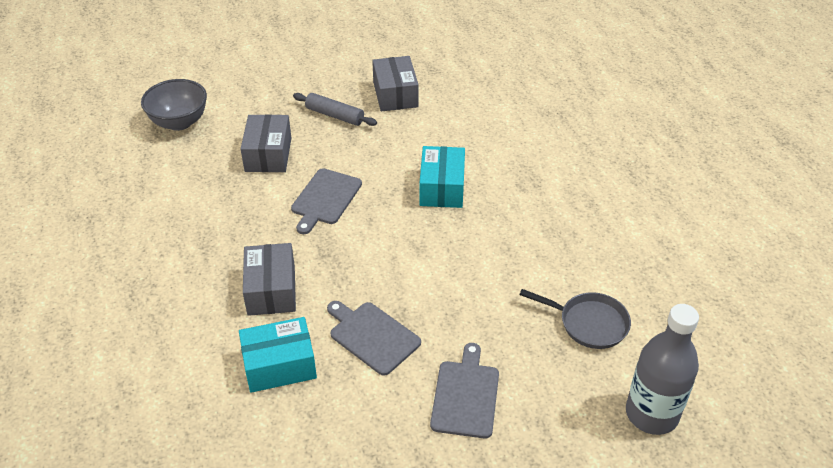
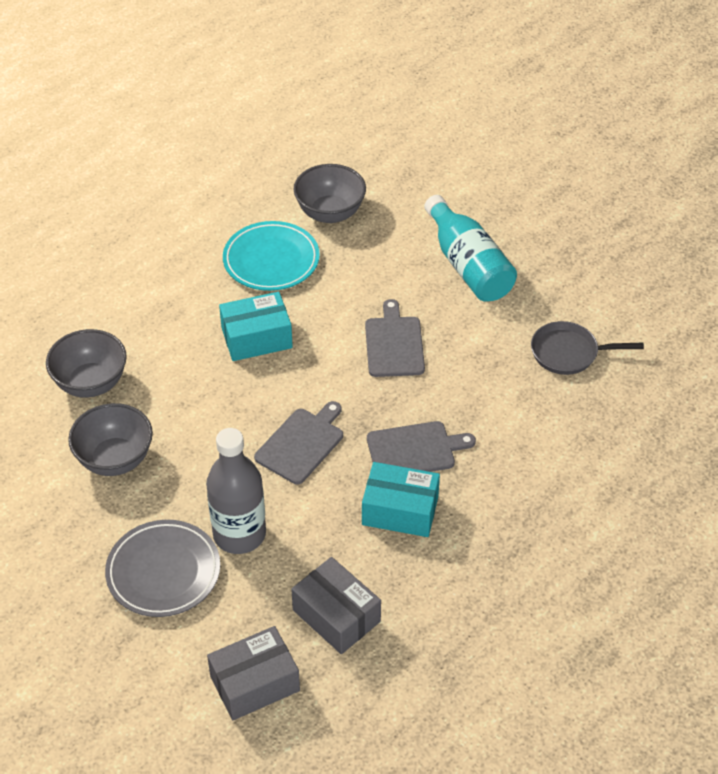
grey bowl: [141,79,207,131] = 1 -> [46,329,127,398] [68,403,153,476] [293,164,366,223] = 3
grey box: [241,114,291,172] [243,243,296,316] [372,56,419,111] = 3 -> [207,626,300,720] [291,557,381,654] = 2
grey plate: none = 0 -> [105,520,220,617] = 1
grey rolling pin: [293,93,377,126] = 1 -> none = 0
turquoise bottle: none = 0 -> [424,195,517,302] = 1
turquoise plate: none = 0 -> [223,221,320,291] = 1

